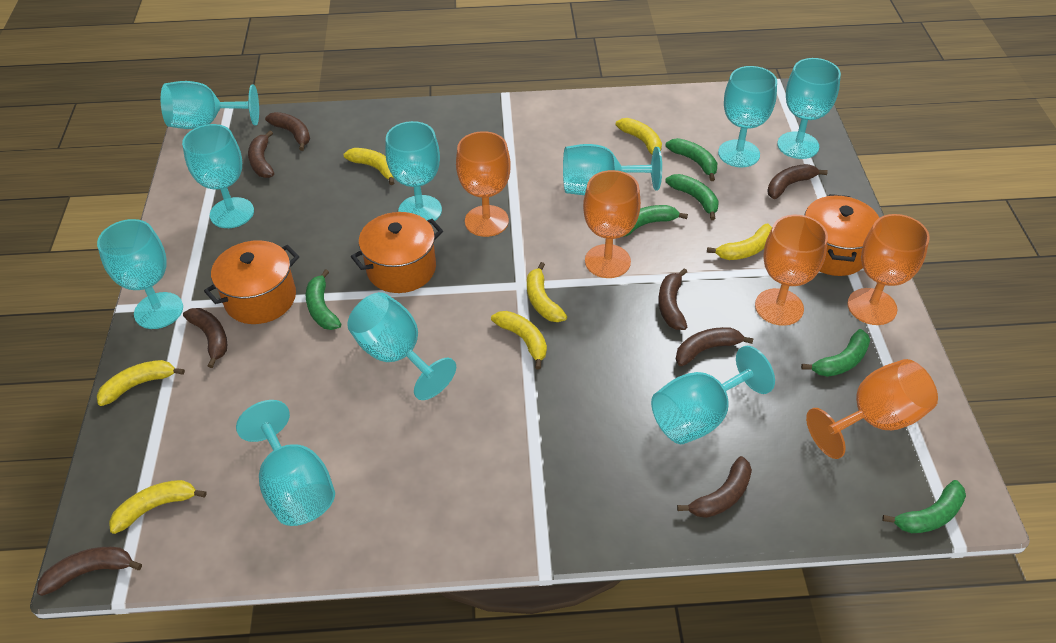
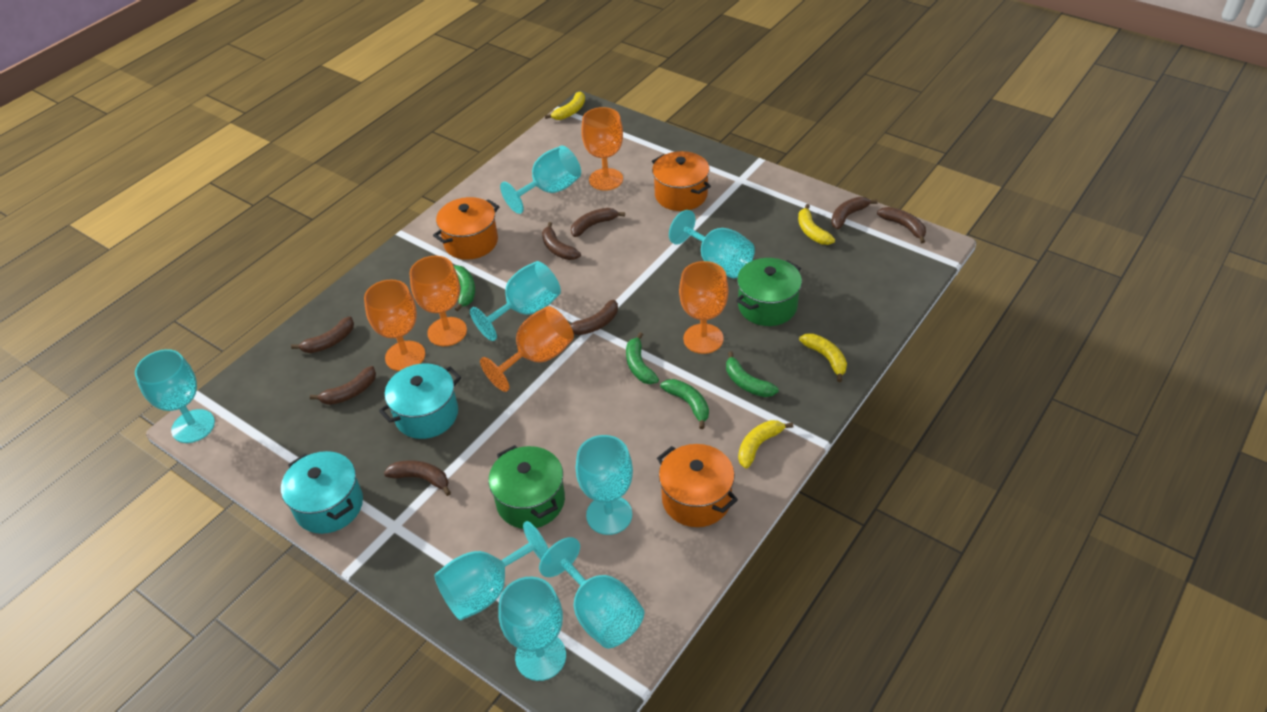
green banana: [306,269,341,330] [623,205,688,237] [665,174,719,220] [666,138,717,181] [801,329,870,377] [882,480,966,533] = 6 -> [454,265,475,311] [626,332,659,384] [660,379,709,429] [726,351,779,397] = 4
green pot: none = 0 -> [488,445,565,529] [736,258,802,326] = 2
turquoise goblet: [97,219,183,329] [161,81,259,129] [182,124,254,228] [236,400,335,526] [347,292,456,400] [385,121,442,221] [563,144,662,195] [651,346,775,444] [718,66,777,167] [777,58,841,159] = 10 -> [135,349,215,443] [434,521,548,620] [470,261,561,341] [498,577,566,681] [500,146,581,214] [539,537,644,648] [576,435,633,535] [669,210,755,278] = 8
turquoise pot: none = 0 -> [281,451,363,534] [379,363,461,439] = 2
yellow banana: [97,360,185,406] [109,480,206,534] [344,148,394,185] [491,311,547,370] [527,262,567,322] [616,118,662,154] [707,224,772,260] = 7 -> [545,91,585,120] [738,420,793,469] [798,204,835,245] [799,333,847,382] = 4

